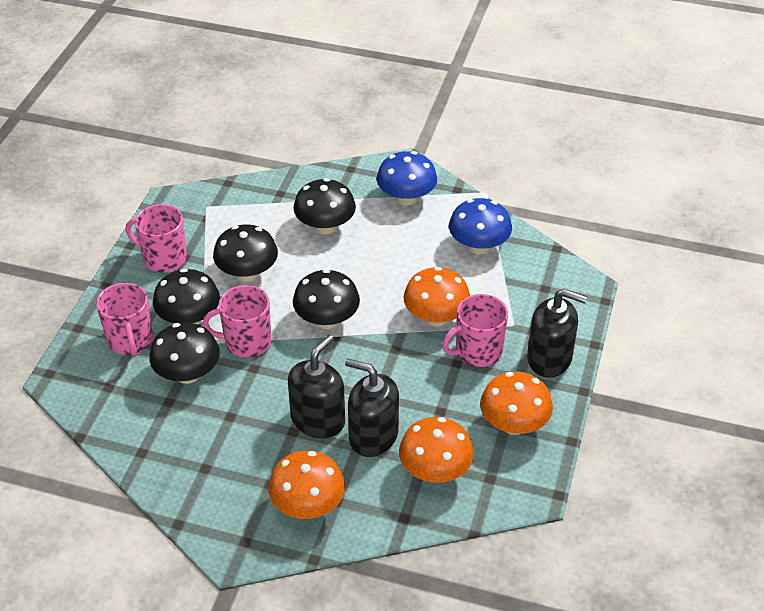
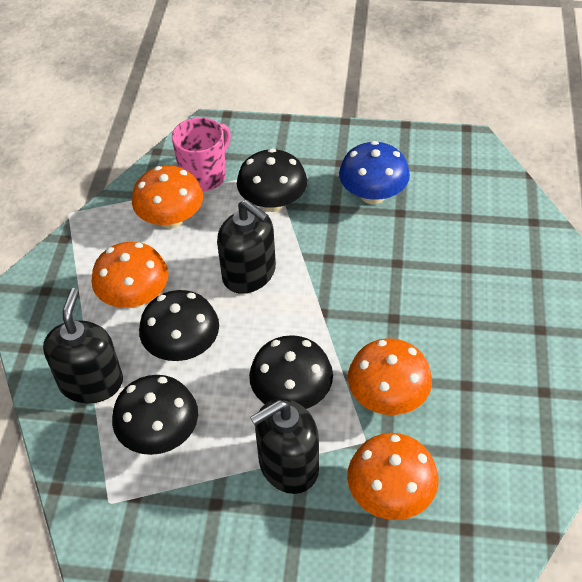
black mushroom: [149,322,220,384] [153,269,220,325] [213,224,278,282] [293,178,356,234] [293,269,360,329] = 5 -> [112,375,198,455] [139,290,219,361] [237,148,307,212] [249,335,333,409] = 4
blue mushroom: [377,151,437,206] [449,198,512,254] = 2 -> [339,141,410,204] = 1
pink mug: [96,283,153,356] [126,204,187,272] [203,285,271,358] [442,294,508,367] = 4 -> [172,117,231,191] = 1

